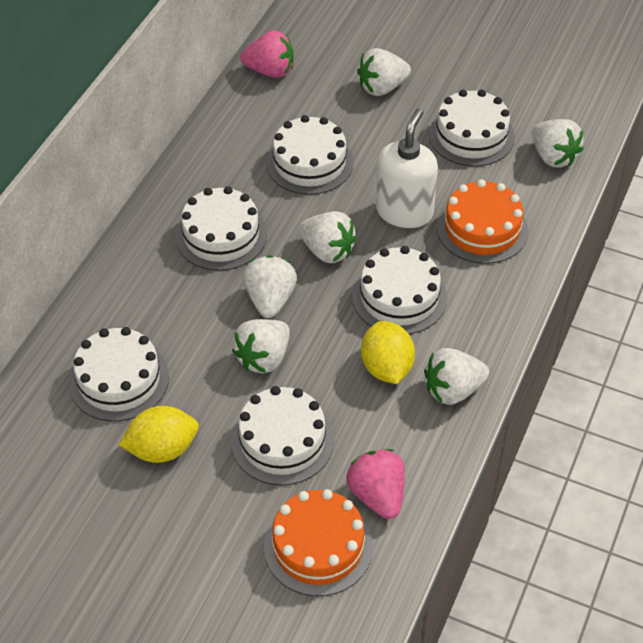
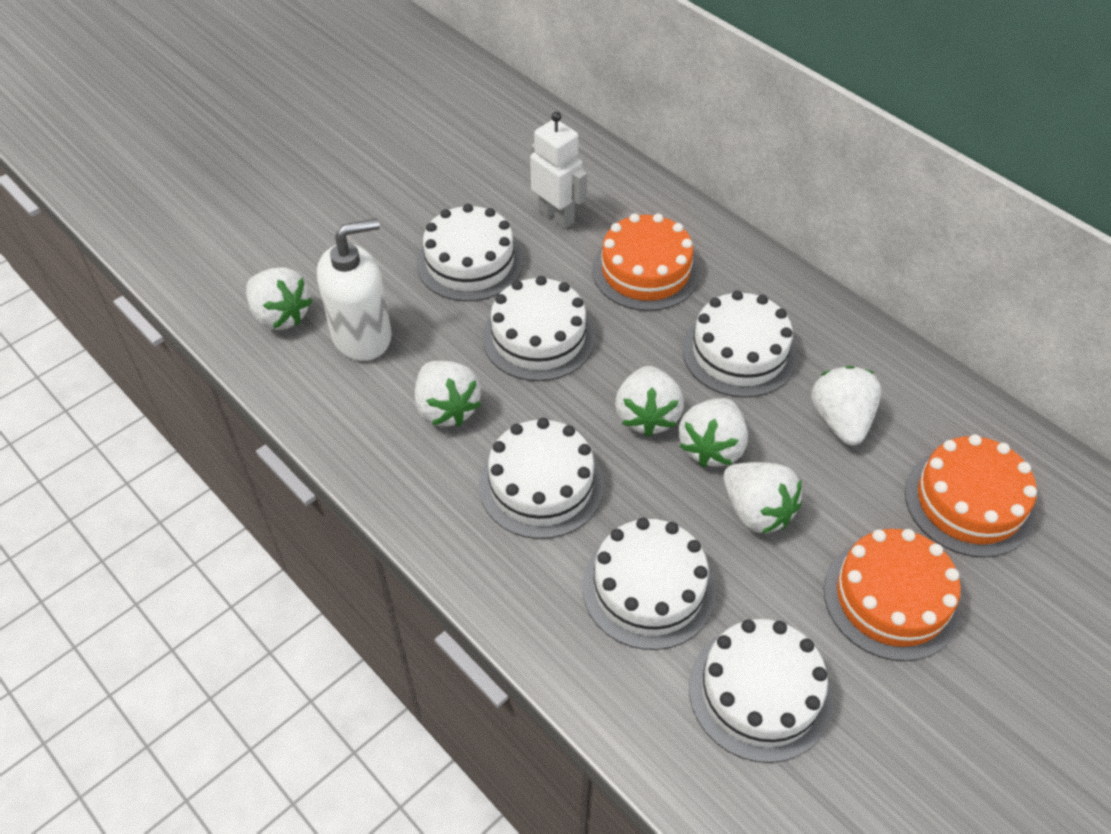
orange cake: [264,489,373,596] [437,179,528,264] = 2 -> [592,213,700,311] [824,529,961,661] [905,434,1037,558] = 3
pink strawberry: [240,30,293,78] [346,449,405,519] = 2 -> none = 0
white robot: none = 0 -> [530,112,587,229] = 1
yellow lemon: [119,406,199,463] [361,321,415,384] = 2 -> none = 0

